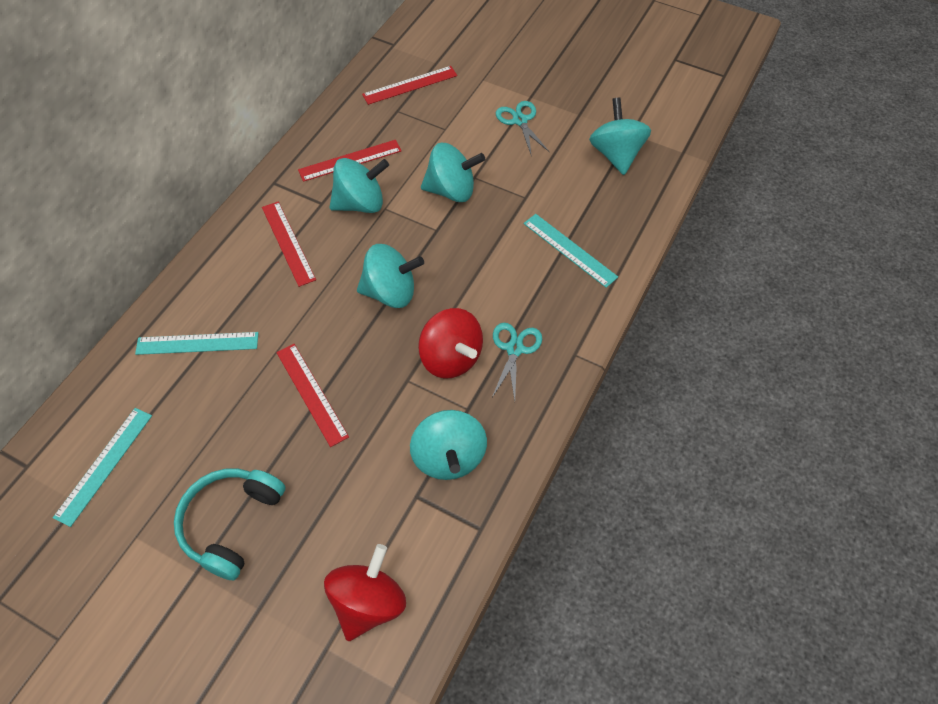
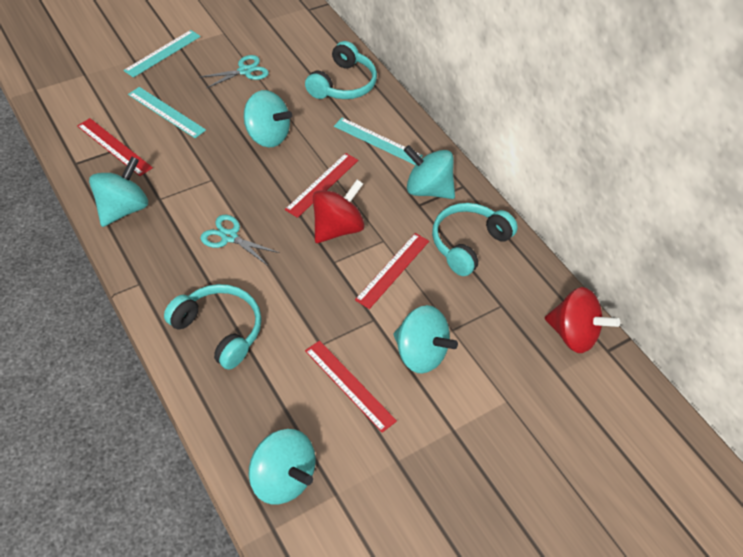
turquoise headphones: [174,468,285,580] = 1 -> [164,284,262,370] [305,41,377,99] [432,203,518,276] = 3

